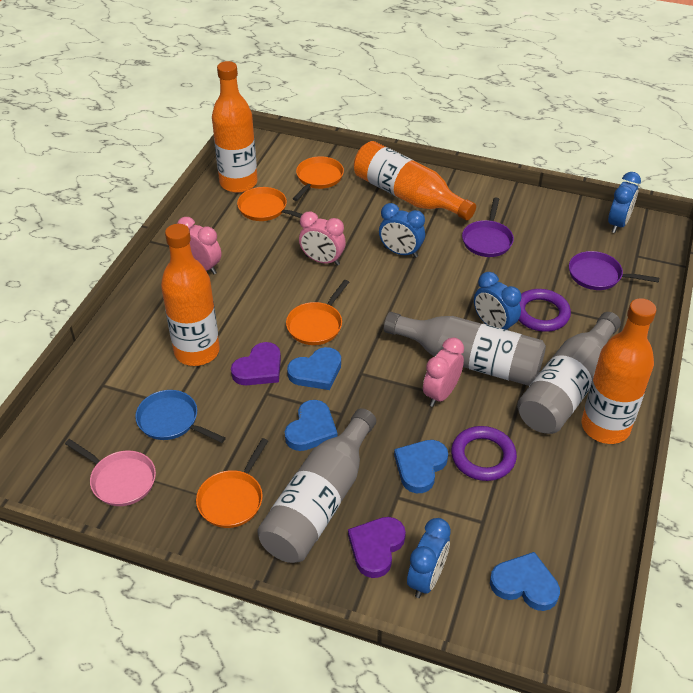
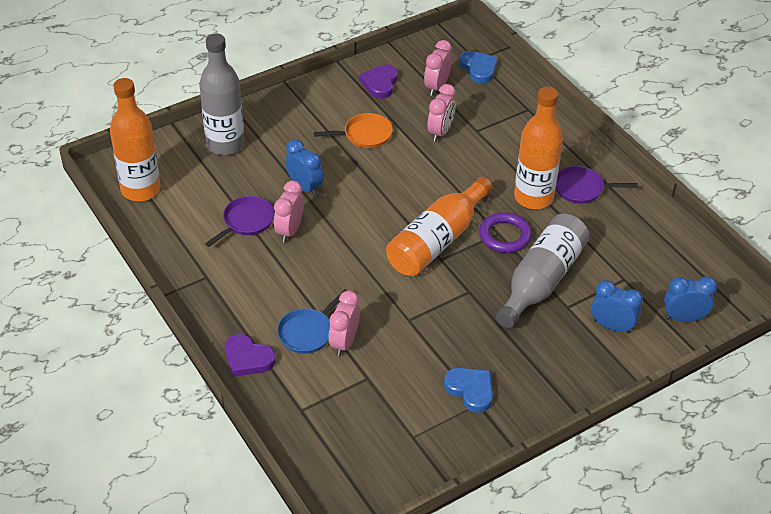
blue clock: [379,203,425,258] [407,518,451,598] [474,272,521,330] [608,172,641,233] = 4 -> [285,139,324,196] [591,280,643,334] [664,276,717,322] = 3
blue heart: [285,400,338,451] [287,347,341,390] [394,440,448,493] [490,552,560,611] = 4 -> [444,368,493,413] [459,51,498,84] = 2
grey bottle: [257,408,376,563] [384,312,546,386] [517,312,621,434] = 3 -> [199,33,244,155] [496,214,590,328] = 2
orange bottle: [161,224,220,366] [212,61,258,193] [354,141,476,220] [582,298,657,444] = 4 -> [110,78,161,201] [386,177,493,276] [514,87,563,209] = 3
orange pan: [196,438,268,528] [237,187,302,221] [286,280,349,345] [293,156,344,201] = 4 -> [314,113,393,148] = 1
pink clock: [177,217,221,274] [299,211,346,266] [423,337,464,407] = 3 -> [274,180,304,243] [329,290,360,357] [424,40,452,96] [427,84,456,142] = 4
pink pan: [65,439,156,506] = 1 -> none = 0
purple ring: [451,426,517,481] [518,289,571,332] = 2 -> [479,212,532,253] = 1

